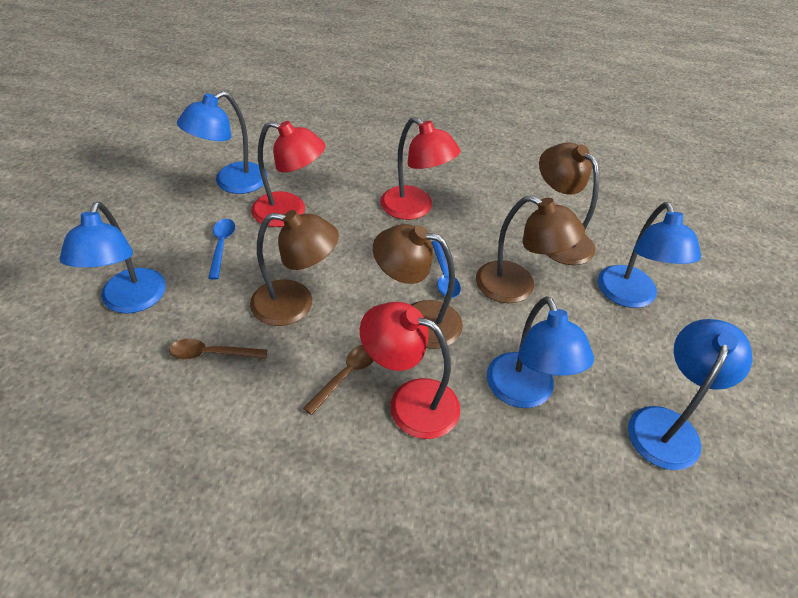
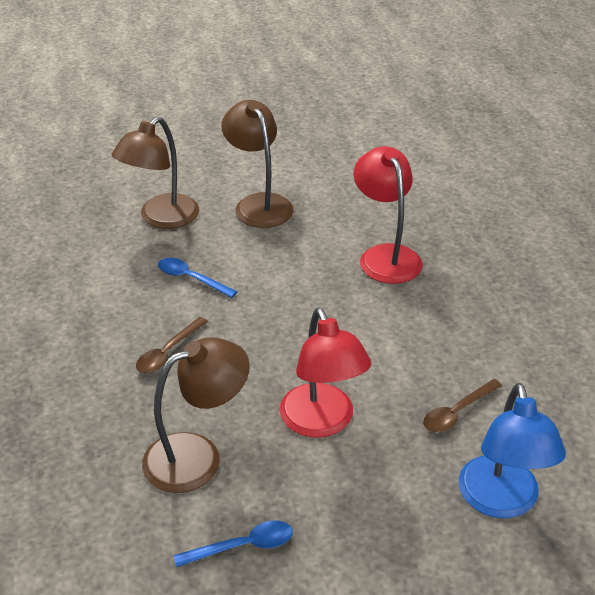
blue lamp: [60,201,166,314] [177,91,268,194] [487,296,594,408] [598,202,701,308] [628,319,752,470] = 5 -> [459,383,566,518] = 1
brown lamp: [250,210,339,326] [373,224,463,349] [476,195,585,303] [539,143,599,265] = 4 -> [112,117,199,229] [142,337,250,493] [221,100,294,228] = 3
red lamp: [251,121,326,227] [360,302,460,439] [380,117,461,220] = 3 -> [280,308,371,438] [354,146,422,284] = 2

